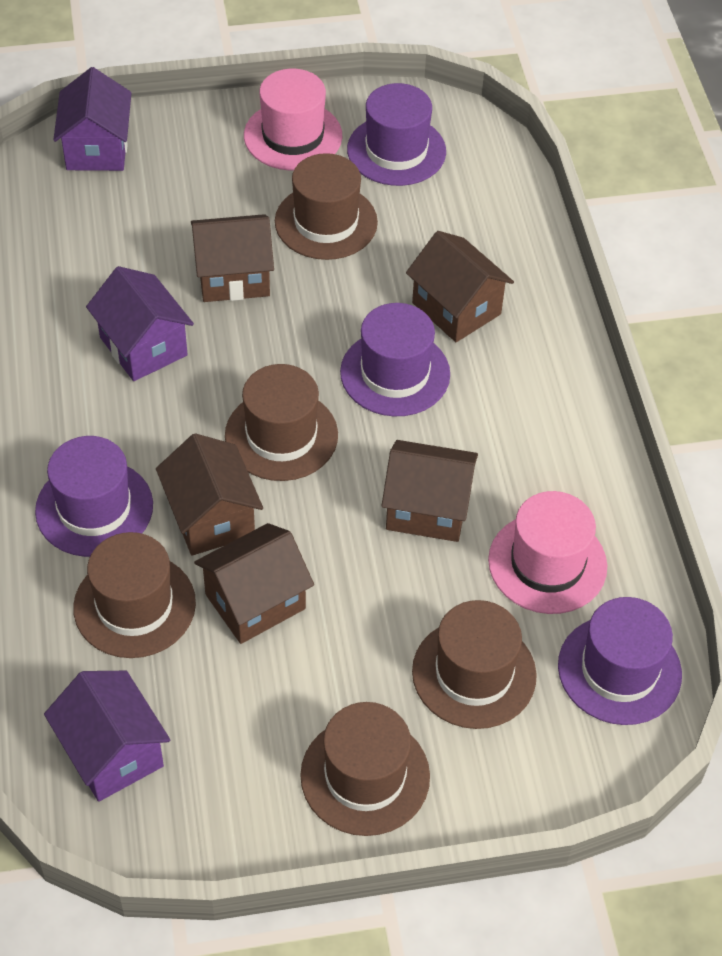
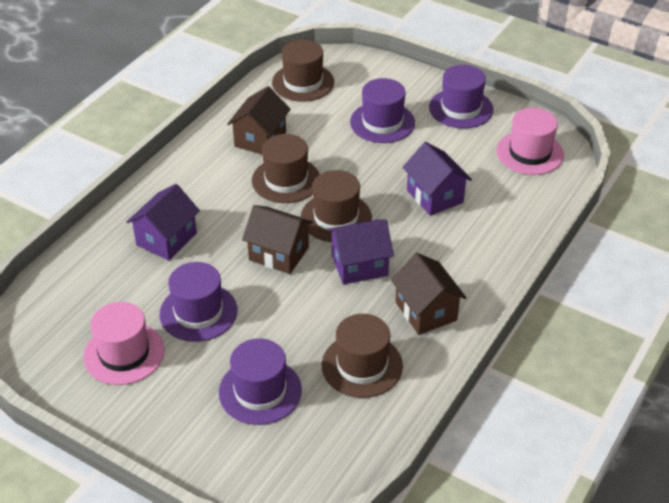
brown hat: [73,532,196,658] [225,364,338,481] [275,153,378,260] [300,702,430,836] [412,600,537,729] = 5 -> [252,134,320,203] [272,40,334,102] [301,170,372,242] [322,314,403,398] = 4
brown house: [156,433,263,556] [191,214,274,302] [194,523,314,644] [382,440,478,542] [406,231,514,342] = 5 -> [227,86,291,154] [242,205,313,274] [390,253,467,335] = 3

